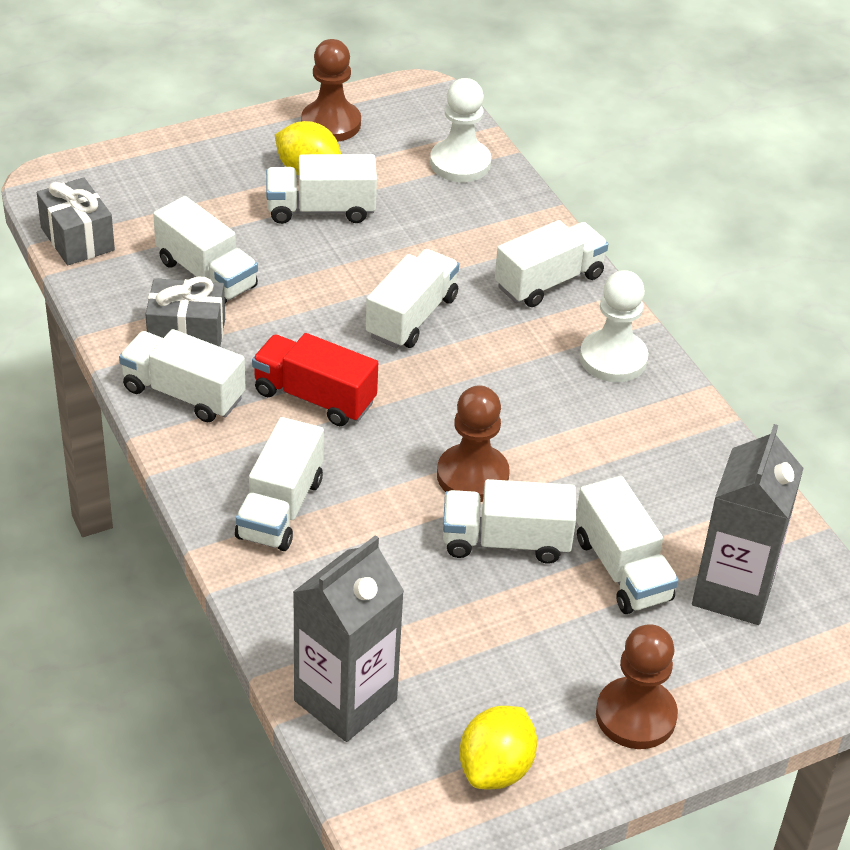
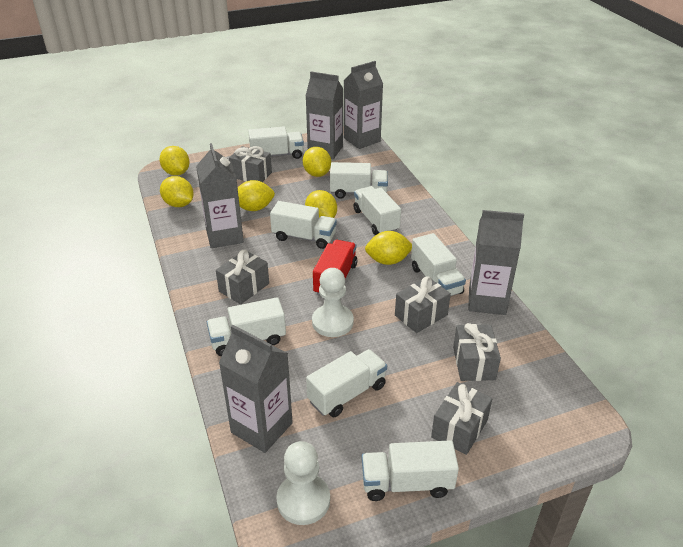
brown pawn: [301,39,361,142] [437,386,510,502] [596,624,678,749] = 3 -> none = 0
grey carton: [293,535,404,742] [692,424,804,625] = 2 -> [196,143,244,248] [219,325,293,453] [306,71,343,159] [344,61,383,149] [468,210,524,315] = 5
grey gift: [37,177,115,265] [145,277,225,347] = 2 -> [216,250,269,304] [229,146,272,182] [395,276,451,333] [431,382,492,455] [453,323,501,381] = 5
yellow lemon: [275,121,341,176] [459,706,537,790] = 2 -> [159,146,190,176] [160,176,194,207] [238,180,275,211] [303,147,331,177] [305,190,337,218] [365,231,412,265] = 6

